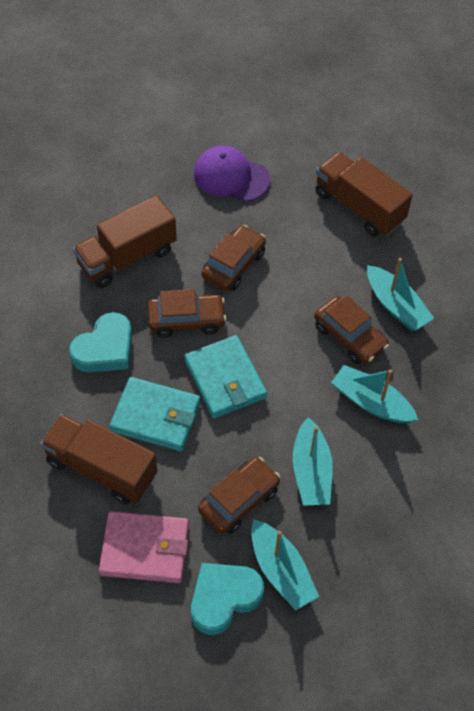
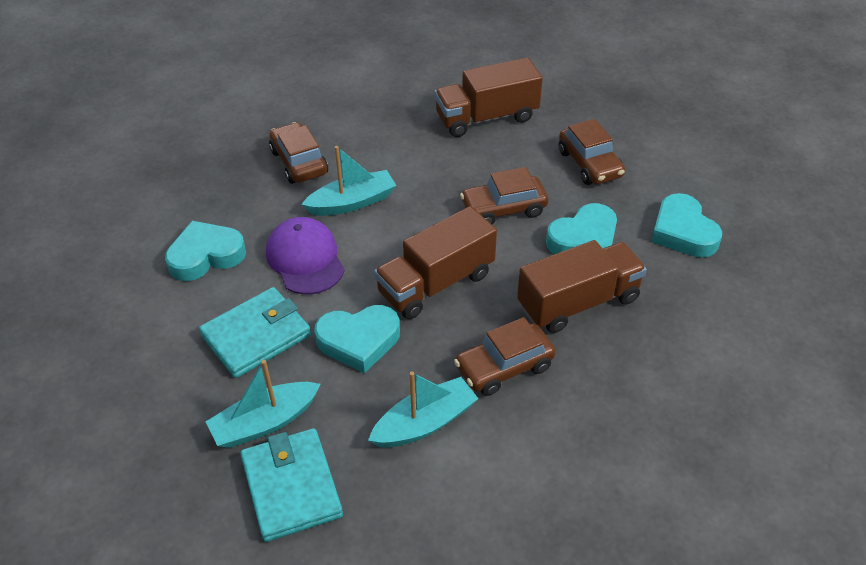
pink wallet: [99,511,189,583] = 1 -> none = 0
turquoise boat: [251,519,319,611] [293,417,333,506] [331,365,418,423] [367,258,434,331] = 4 -> [206,360,321,448] [301,146,397,216] [368,372,479,447] = 3
turquoise heart: [69,312,132,372] [191,563,264,635] = 2 -> [165,221,246,281] [314,305,400,373] [546,203,617,254] [651,193,722,258] = 4

